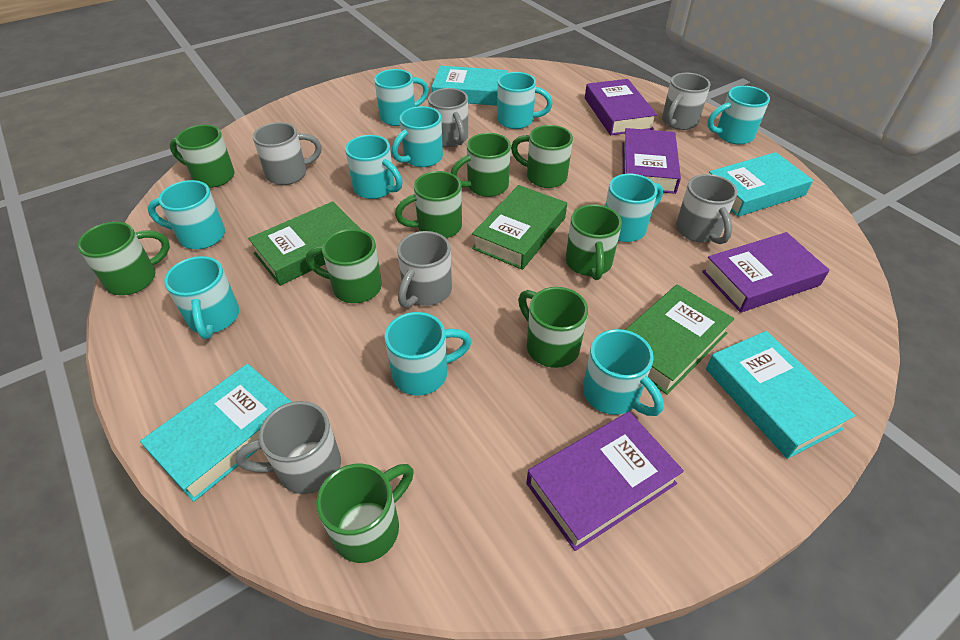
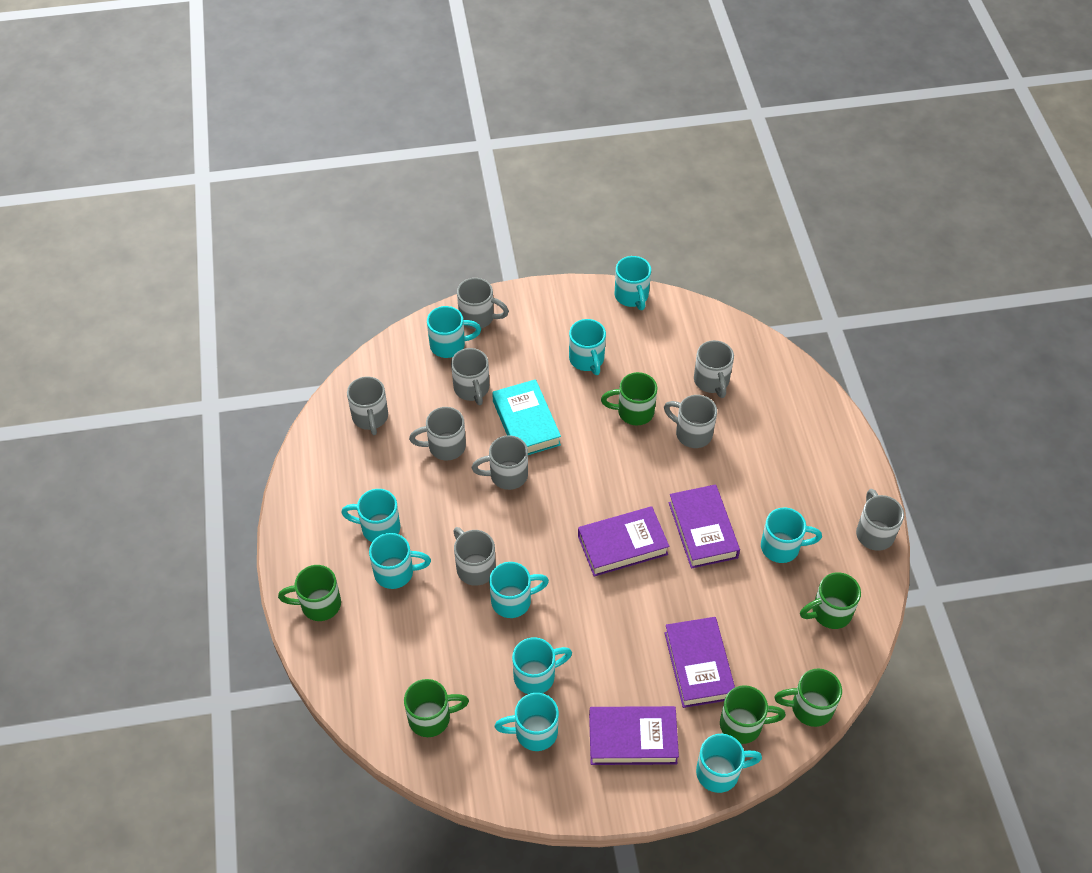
green book: [248,201,361,286] [472,185,567,270] [625,284,734,395] = 3 -> none = 0
green mug: [77,222,170,295] [170,125,234,188] [306,229,382,303] [316,464,414,563] [395,171,462,238] [451,133,511,197] [511,125,573,188] [518,287,588,368] [566,204,622,280] = 9 -> [278,565,341,621] [404,679,469,737] [601,372,657,425] [720,685,786,744] [774,668,842,727] [800,572,861,629] = 6
grey mug: [235,401,341,494] [253,122,322,185] [397,231,452,308] [428,88,468,147] [662,73,710,130] [676,174,737,244] = 6 -> [347,376,388,435] [409,407,466,460] [451,348,489,405] [453,527,496,586] [457,278,509,329] [472,435,528,490] [664,395,717,448] [694,340,734,398] [856,489,904,551] = 9
turquoise book: [140,364,291,502] [432,66,508,106] [706,331,855,459] [709,152,813,217] = 4 -> [492,379,561,455] = 1

